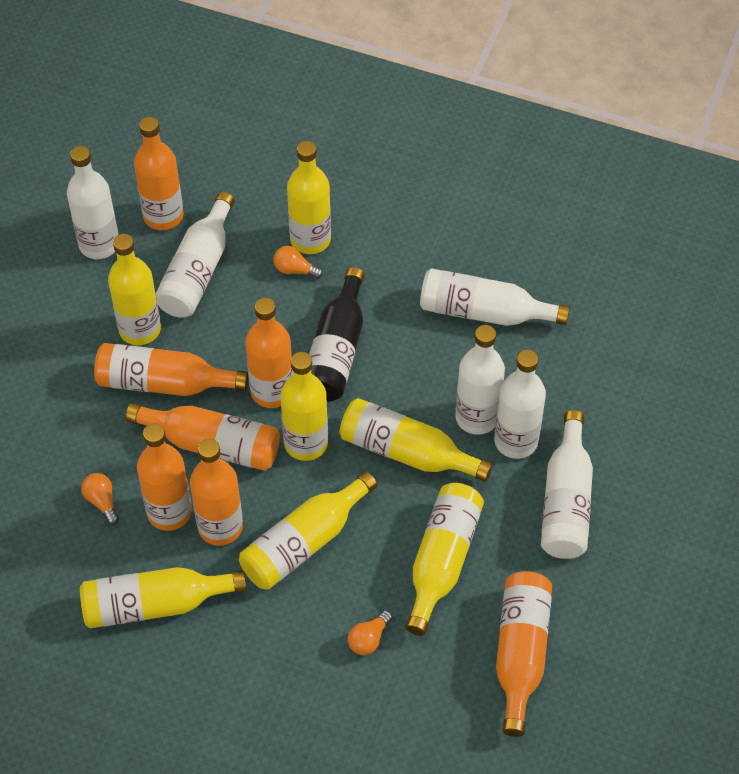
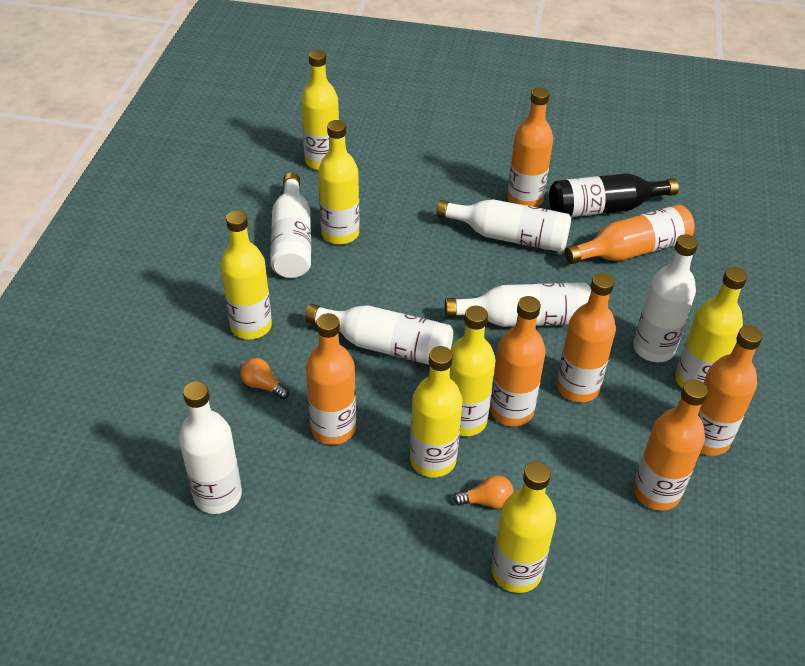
orange light bulb: [81,473,119,525] [274,246,323,279] [348,610,393,655] = 3 -> [241,358,289,399] [453,475,514,509] = 2

